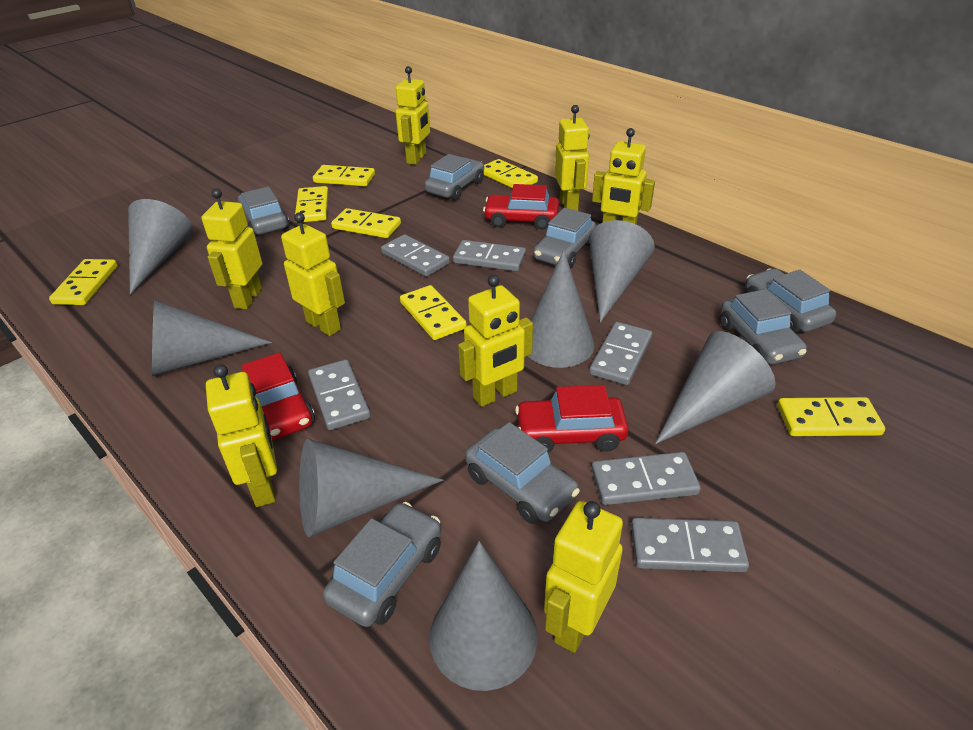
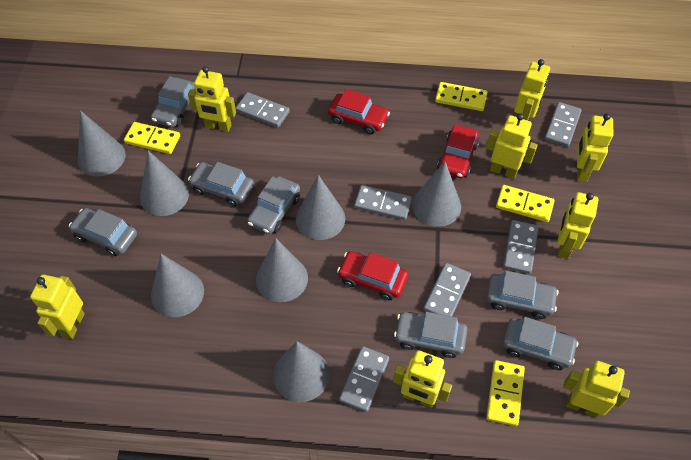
yellow domino: [49,259,118,305] [295,186,329,223] [313,165,375,186] [331,208,401,238] [400,285,467,340] [484,159,538,188] [777,397,885,436] = 7 -> [124,122,180,154] [435,82,487,111] [486,360,525,426] [496,185,555,222] = 4

